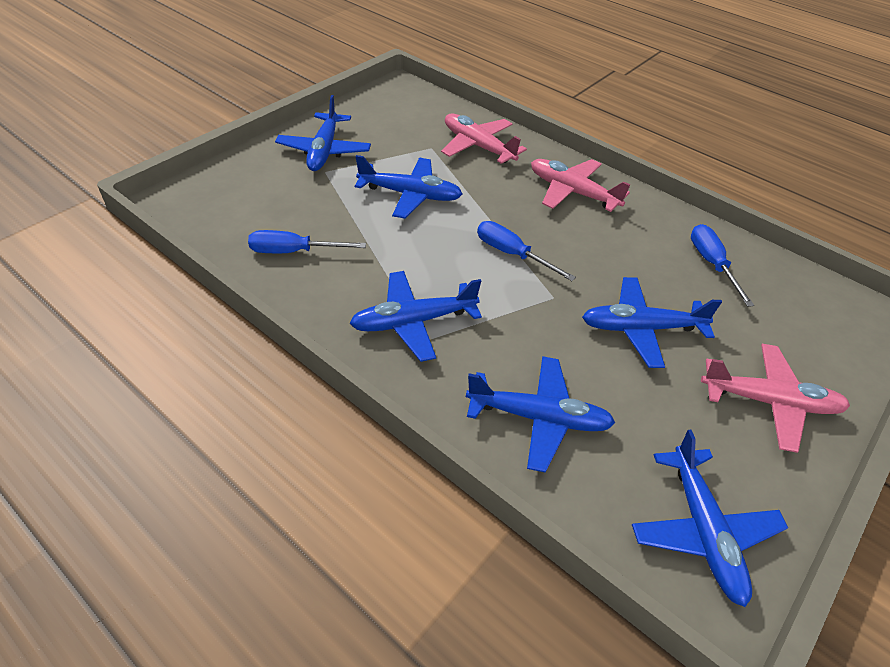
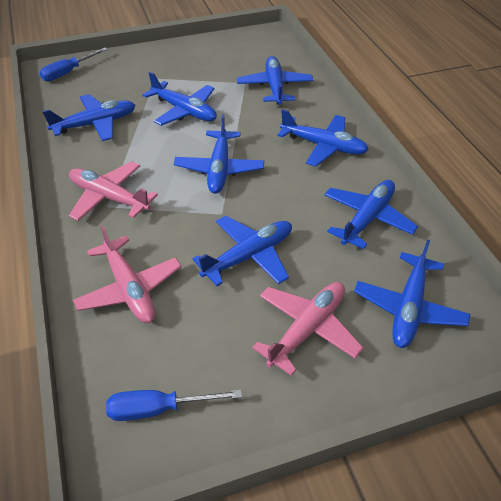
blue plane: [275,95,371,171] [349,271,482,362] [355,155,462,219] [466,356,615,473] [582,277,722,368] [632,430,788,607] = 6 -> [42,94,135,141] [143,72,217,126] [174,114,264,194] [192,216,292,286] [237,56,313,105] [277,109,369,166] [324,180,418,249] [354,239,470,348] = 8
blue screwdriver: [248,230,366,253] [477,221,576,281] [691,224,754,307] = 3 -> [39,48,108,81] [106,390,242,421] = 2

